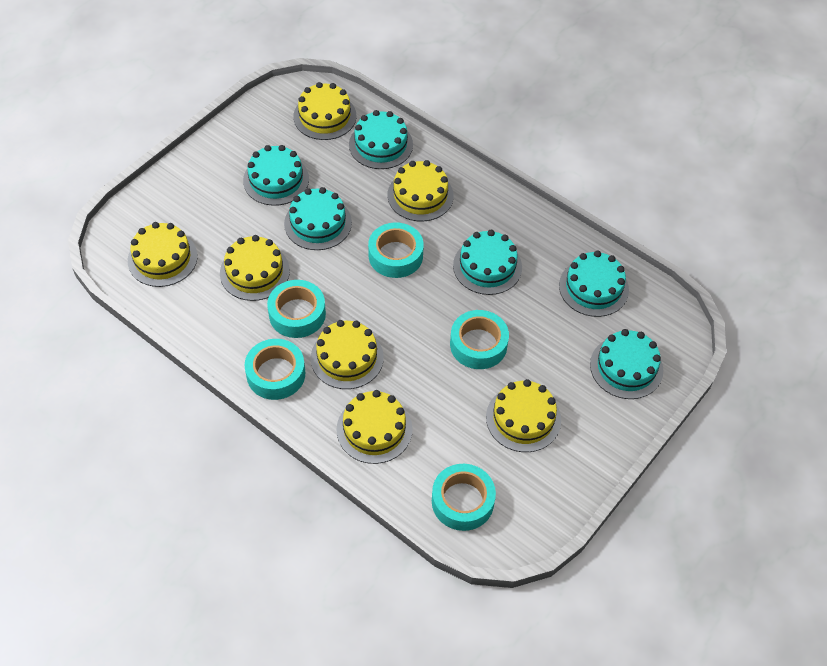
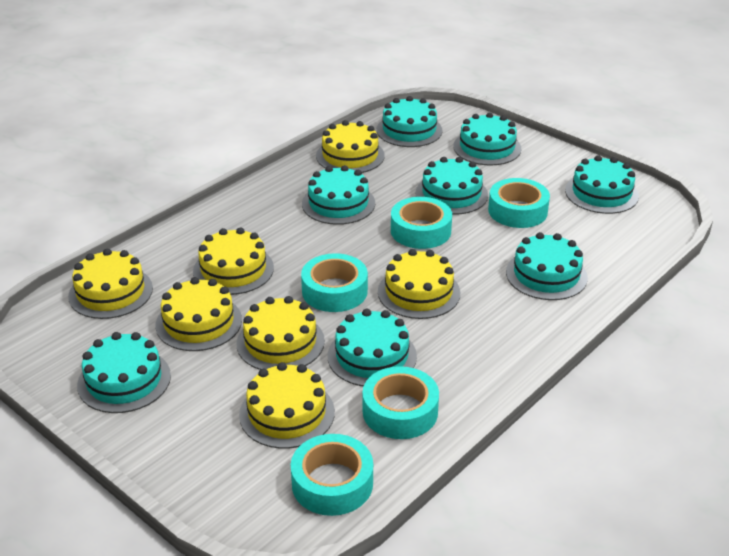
turquoise cake: [243,145,309,206] [284,187,352,250] [349,110,413,169] [453,230,522,295] [559,251,629,317] [590,329,664,399] = 6 -> [77,332,171,413] [302,165,375,225] [328,309,417,387] [377,96,442,147] [415,157,488,215] [453,112,521,166] [506,232,588,300] [565,155,639,214] = 8

